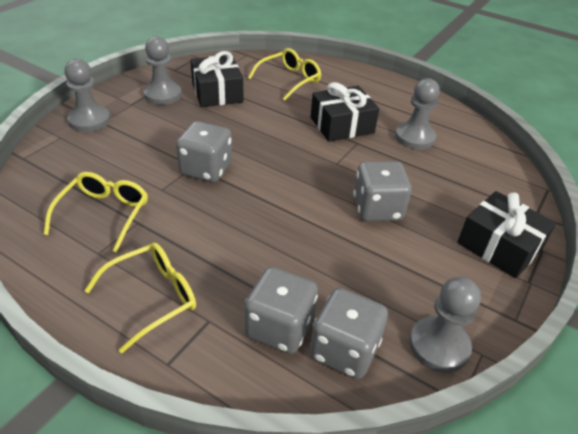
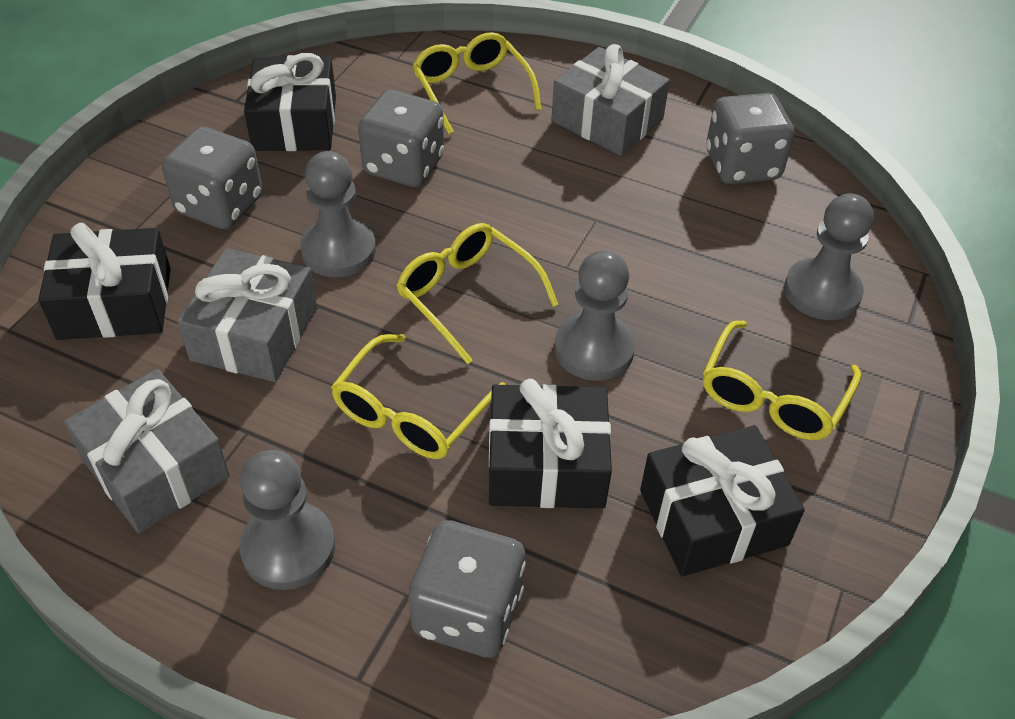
black gift: [190,51,243,107] [311,82,379,142] [457,191,556,278] = 3 -> [38,223,171,340] [244,53,336,151] [489,379,612,508] [640,425,805,576] = 4
grey gift: none = 0 -> [64,369,230,533] [177,248,317,382] [551,44,670,156] = 3
yellow glasses: [44,172,148,253] [84,243,196,353] [248,48,321,100] = 3 -> [331,334,506,459] [397,223,559,364] [412,32,542,134] [703,321,861,440] = 4

